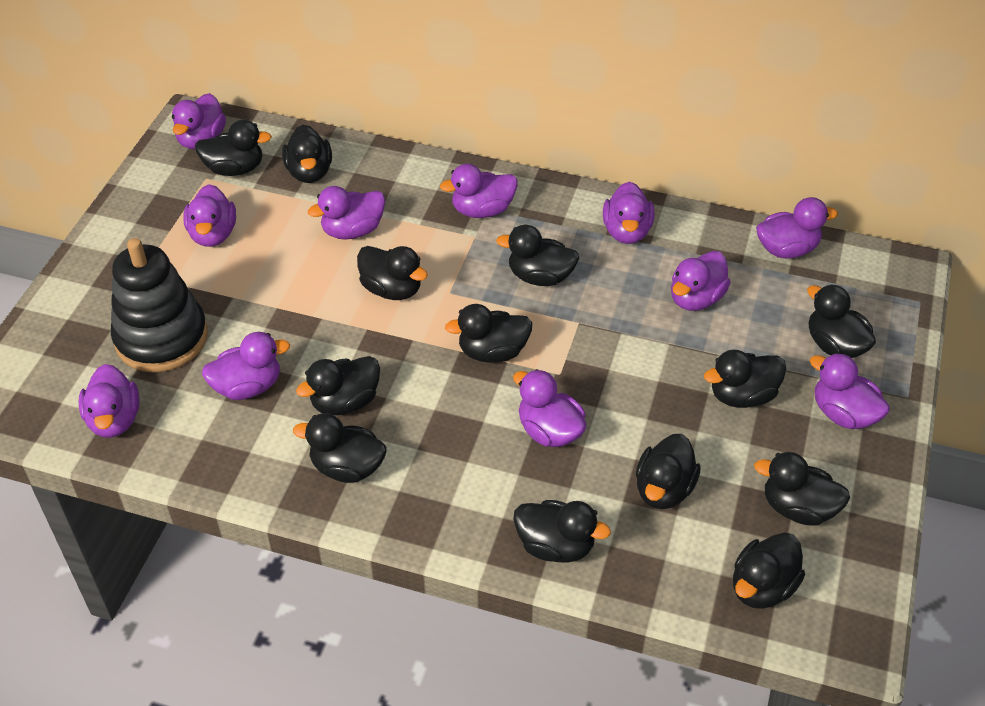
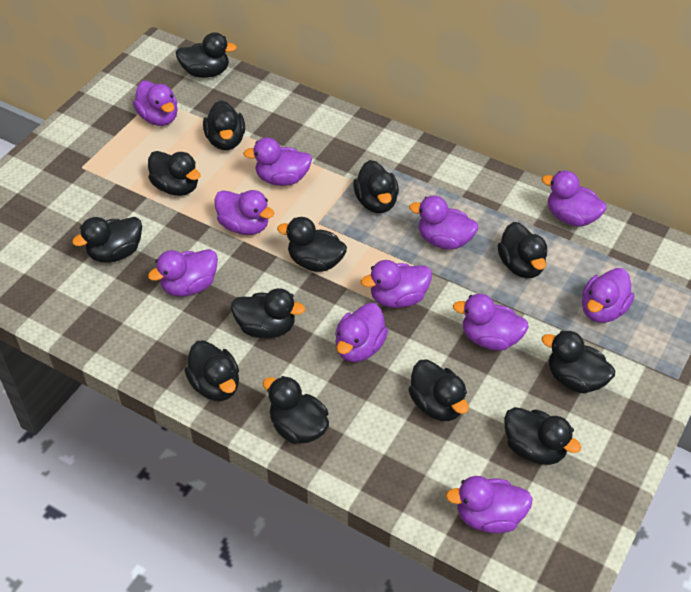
black stacking toy: [111,238,208,372] = 1 -> none = 0

